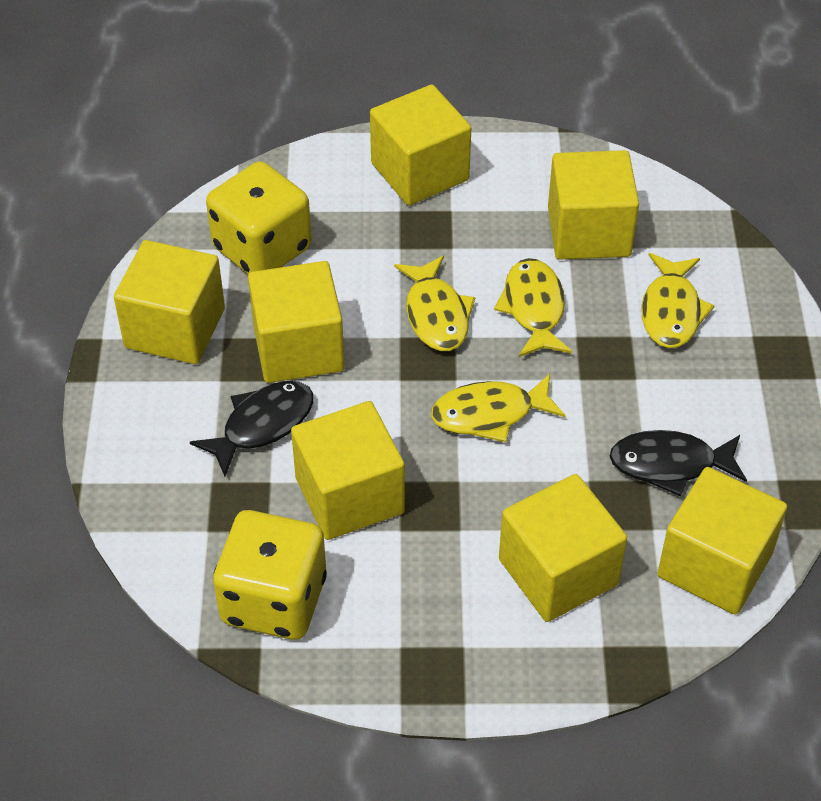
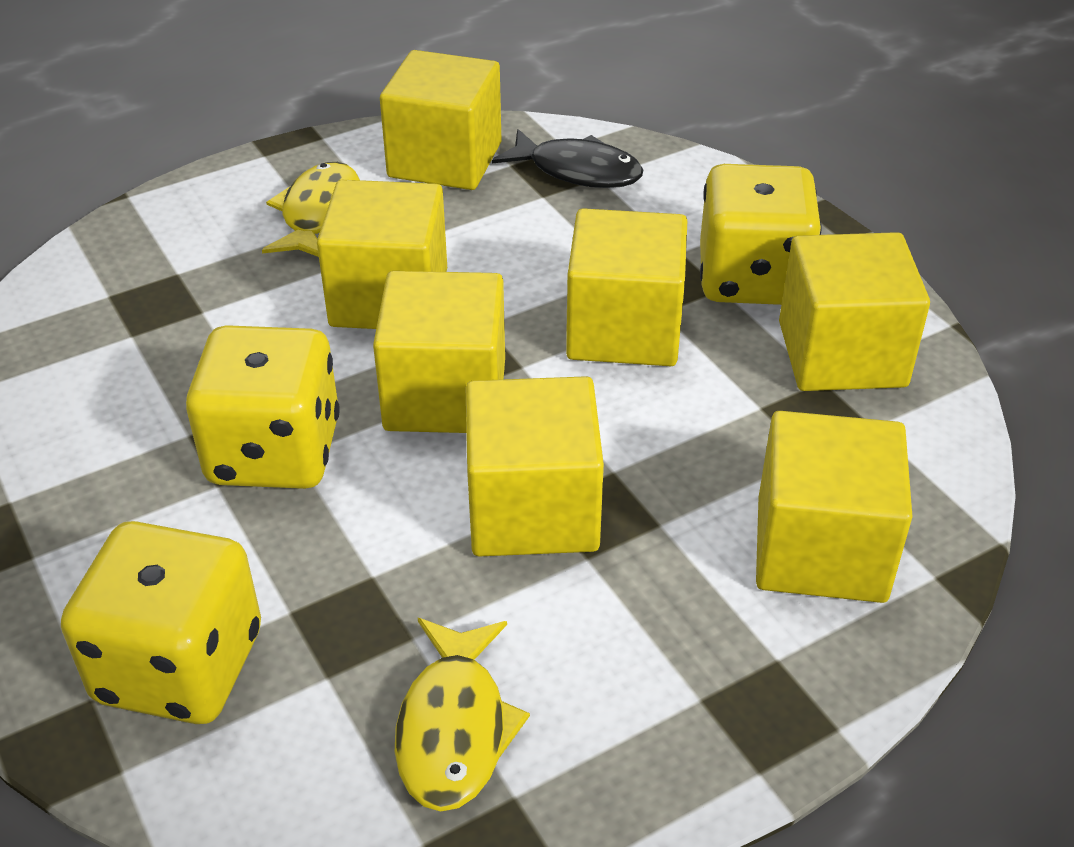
black fish: [190,381,313,477] [610,430,747,496] = 2 -> [492,129,643,188] = 1
yellow dice: [206,161,312,274] [213,510,327,640] = 2 -> [61,521,261,724] [186,325,340,489] [700,164,822,305] = 3
yellow fish: [394,256,475,351] [431,374,566,442] [494,258,572,357] [641,253,715,348] = 4 -> [262,162,360,257] [395,618,530,812] = 2

